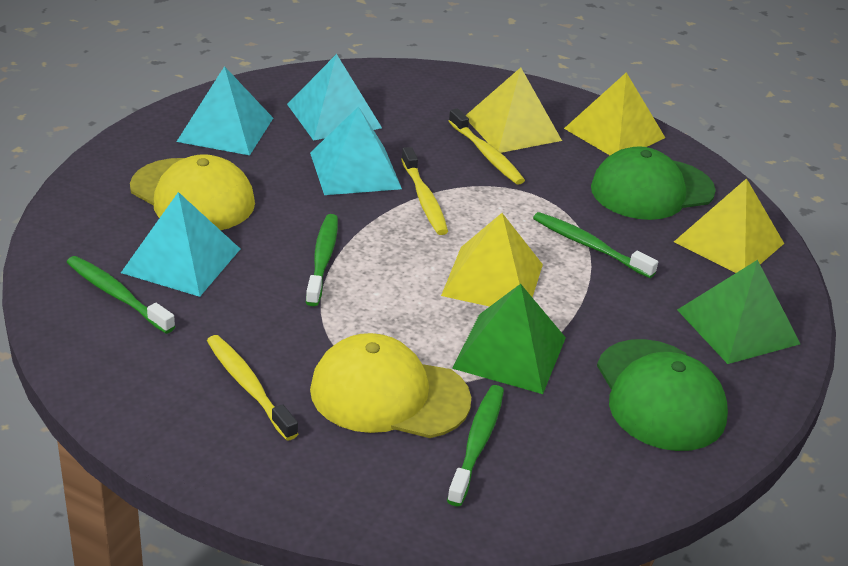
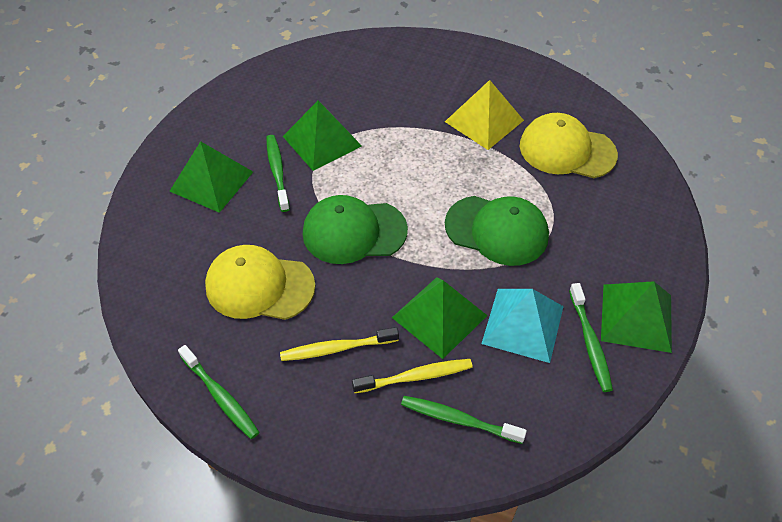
green pyramid: [452,284,566,394] [677,260,800,364] = 2 -> [169,141,253,213] [283,101,362,171] [392,277,488,359] [601,281,672,353] = 4
turquoise pyramid: [121,192,240,297] [177,66,273,155] [287,54,382,140] [310,106,402,195] = 4 -> [481,289,564,363] = 1
yellow pyramid: [441,213,543,307] [466,67,562,153] [564,72,665,155] [674,178,784,273] = 4 -> [445,80,524,150] = 1
yellow toothbrush: [207,335,298,440] [401,147,448,235] [449,108,525,185] = 3 -> [280,327,399,361] [352,359,473,393] = 2

